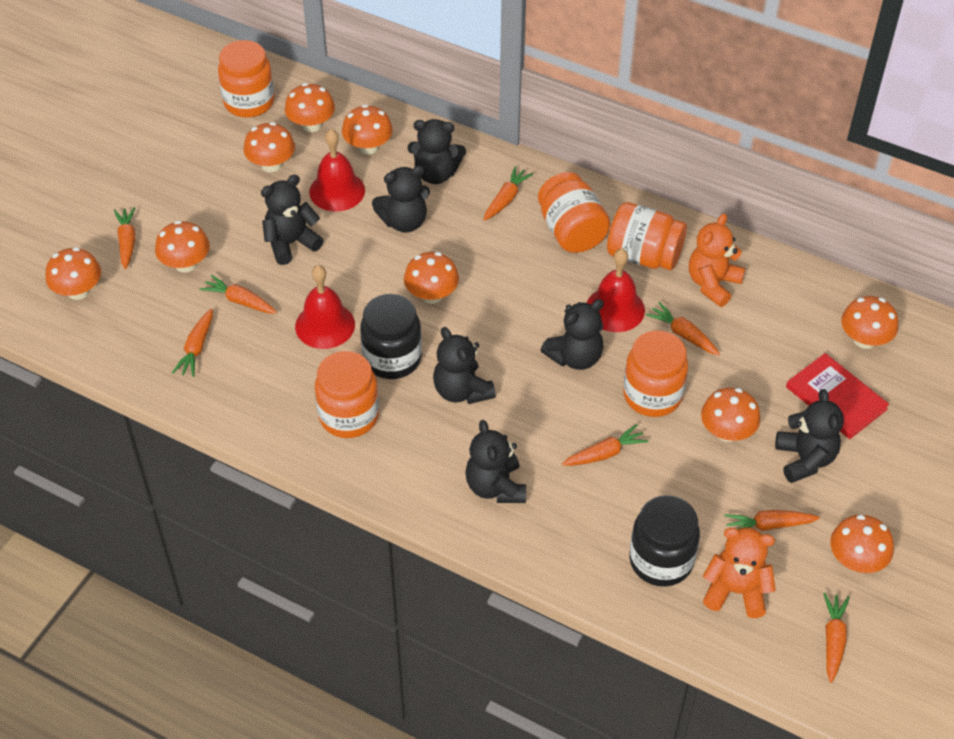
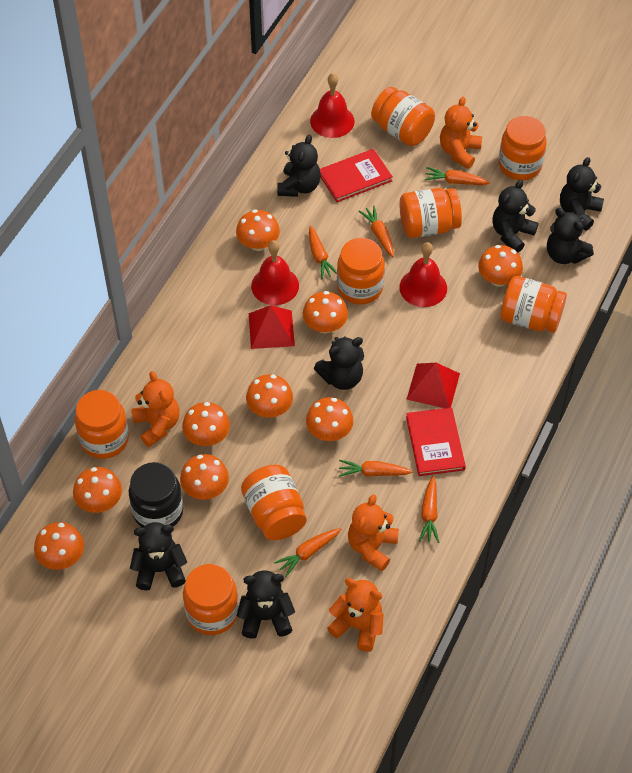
black jar: [360,294,422,379] [629,495,700,587] = 2 -> [129,462,183,528] = 1
orange carrot: [114,207,135,269] [172,309,213,377] [200,274,277,314] [484,166,533,221] [562,424,649,466] [646,302,720,355] [724,510,820,531] [823,593,850,683] = 8 -> [274,528,341,577] [309,226,337,279] [339,460,413,477] [359,206,394,257] [419,476,439,543] [424,167,490,185] = 6
orange jar: [218,40,275,118] [315,351,379,438] [538,172,610,253] [607,202,687,270] [623,331,688,417] = 5 -> [75,390,129,459] [183,564,239,635] [241,465,307,540] [337,238,385,305] [371,87,435,146] [400,188,462,238] [499,116,547,180] [500,276,567,333] = 8
orange teddy bear: [689,213,745,307] [703,527,776,618] = 2 -> [131,371,180,447] [327,578,383,652] [348,494,399,571] [440,97,482,169] = 4
red book: [786,353,889,439] = 1 -> [320,149,393,202] [406,407,466,476] = 2
red pyramid: none = 0 -> [249,305,295,349] [406,363,460,408] = 2

